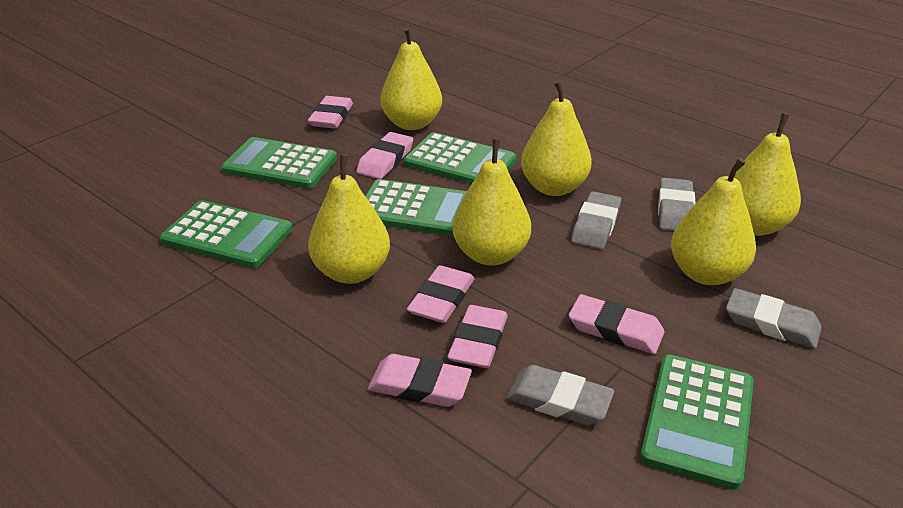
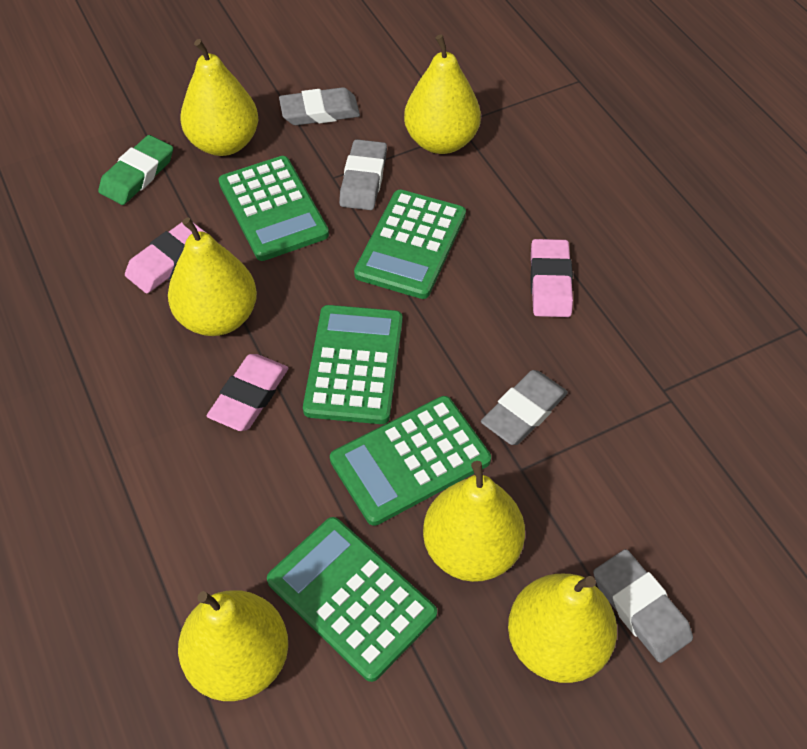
green eraser: none = 0 -> [98,135,173,205] = 1
pink eraser: [308,96,353,129] [356,132,413,179] [368,354,472,407] [407,265,475,323] [447,305,508,368] [569,294,665,354] = 6 -> [125,222,205,293] [207,354,289,431] [530,239,573,317] = 3

